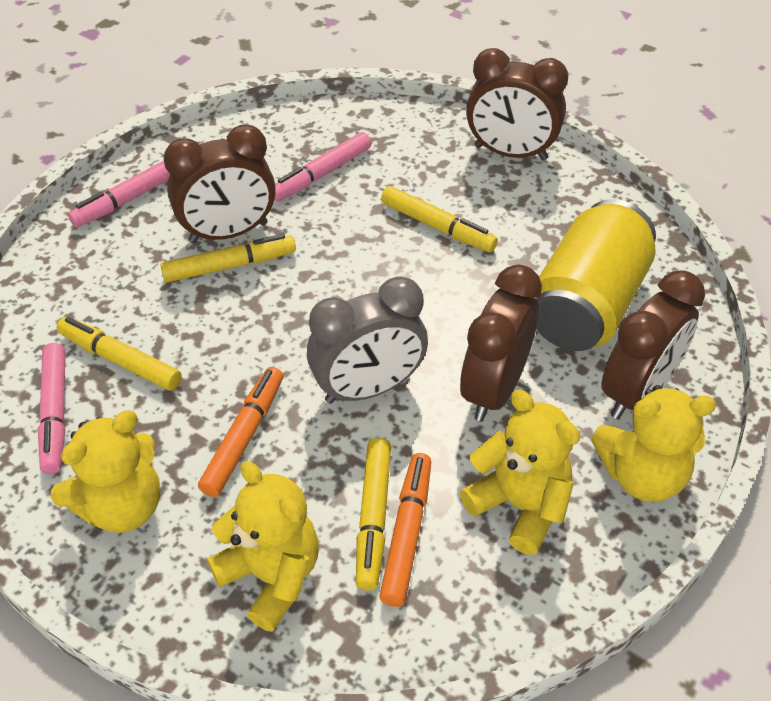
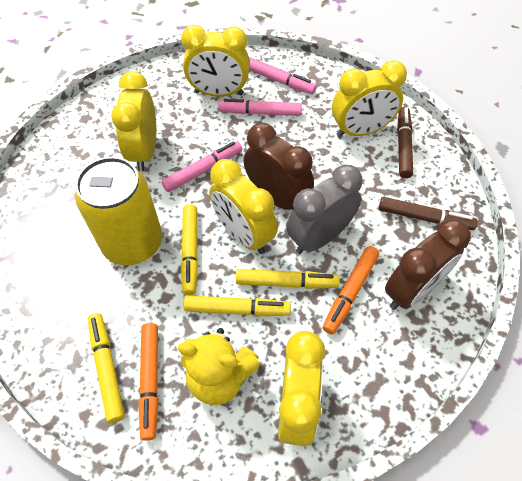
brown clock: [164,124,276,243] [460,265,542,421] [466,48,568,160] [602,270,705,419] = 4 -> [244,123,314,210] [385,219,471,310] = 2
brown marker: none = 0 -> [379,197,478,230] [397,107,413,178] = 2
yellow clock: none = 0 -> [111,71,156,171] [181,25,250,97] [209,159,278,254] [278,331,325,446] [332,60,407,137] = 5
yellow teddy bear: [51,410,160,533] [207,461,319,632] [460,390,580,555] [591,385,716,502] = 4 -> [178,328,259,405] = 1

